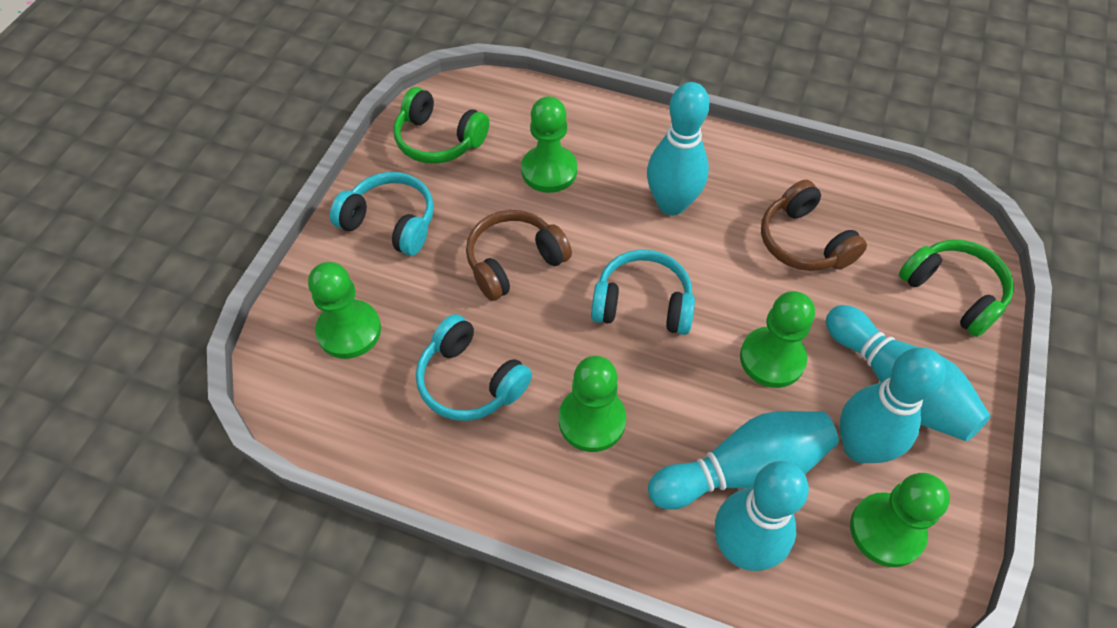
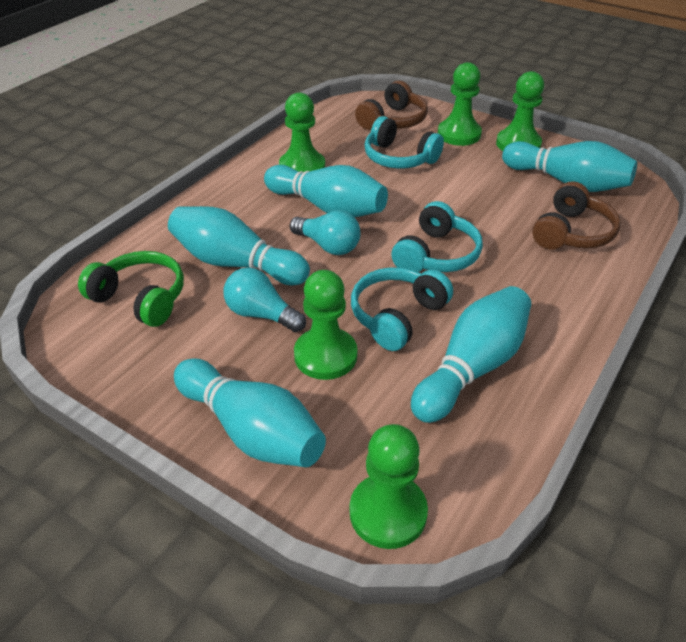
green headphones: [394,87,489,164] [899,240,1014,337] = 2 -> [78,251,184,327] = 1
turquoise light bulb: none = 0 -> [223,268,306,332] [290,210,361,255] = 2

